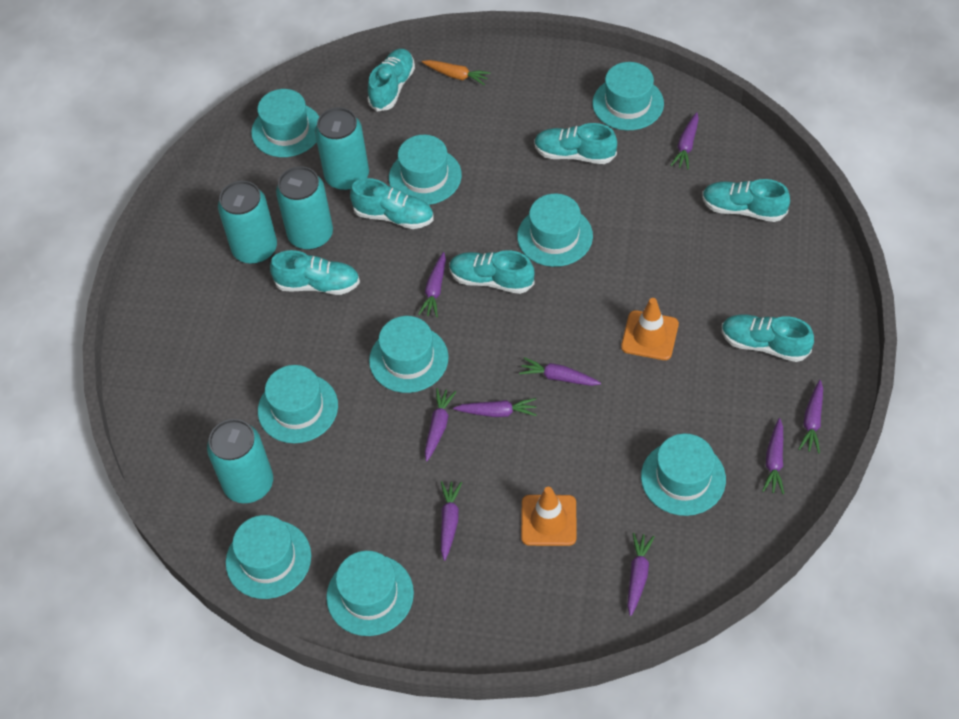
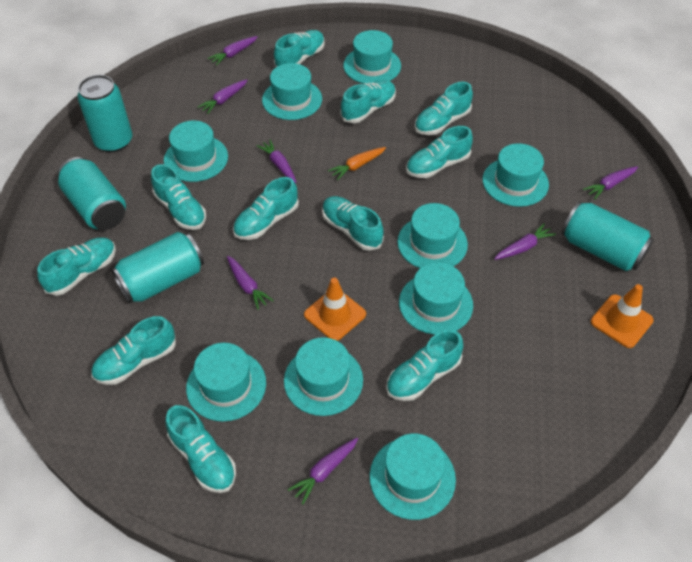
purple carrot: [418,252,446,317] [425,388,456,461] [441,481,462,561] [453,398,537,417] [519,357,601,386] [627,533,655,616] [670,112,699,169] [762,418,784,494] [799,380,823,453] = 9 -> [198,79,248,114] [208,36,258,66] [227,256,274,310] [257,140,297,183] [288,438,358,504] [494,223,556,260] [583,166,638,200] = 7
turquoise shoe: [270,250,360,295] [350,178,434,229] [367,49,415,111] [449,250,535,294] [534,123,617,164] [702,179,790,222] [721,314,814,362] = 7 -> [37,238,116,296] [91,316,176,385] [151,164,206,230] [166,405,236,493] [233,177,299,240] [274,30,325,67] [322,196,384,251] [340,80,396,123] [386,330,463,401] [406,126,473,178] [415,82,473,135] = 11

